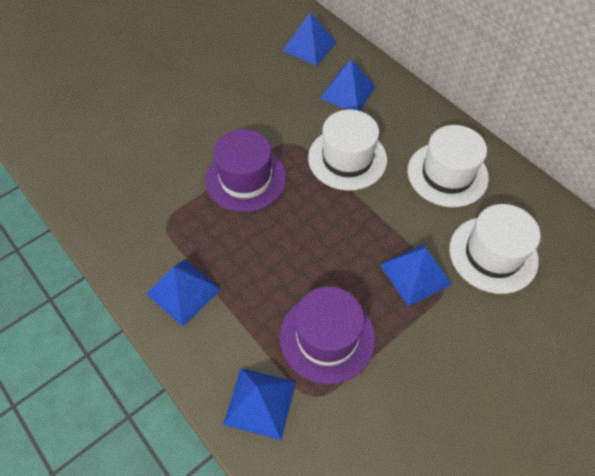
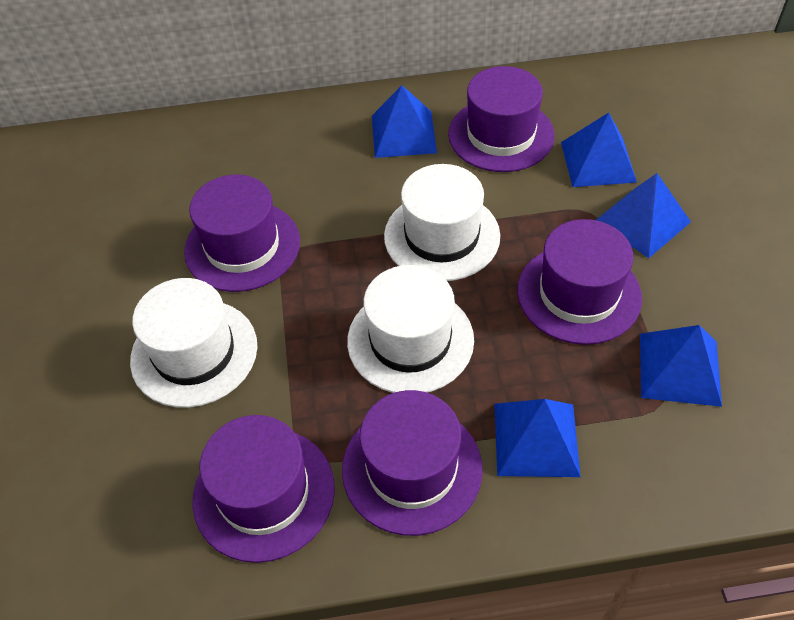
purple hat: [205,129,286,212] [280,286,375,384] = 2 -> [184,175,300,292] [192,415,335,563] [342,390,483,536] [448,66,555,172] [517,219,642,345] = 5

